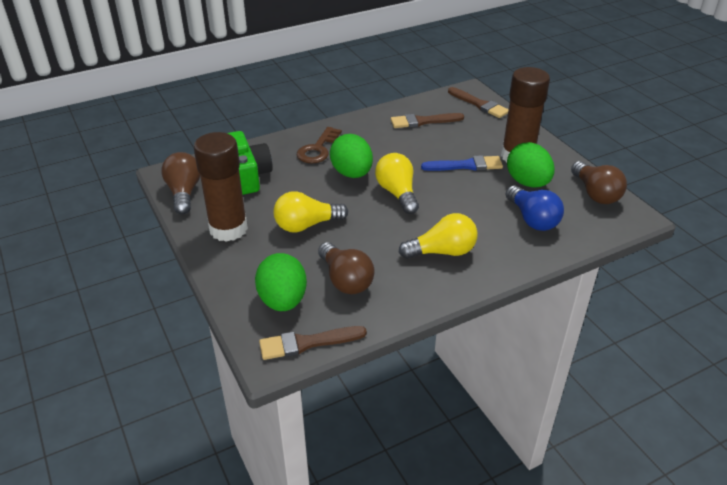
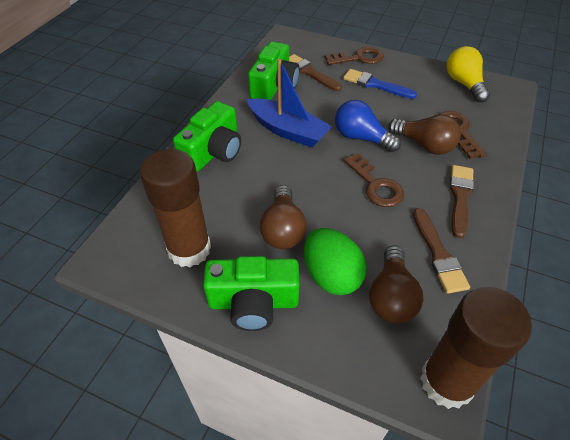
blue boat: none = 0 -> [247,59,332,148] = 1
brown key: [297,127,342,163] = 1 -> [325,47,384,65] [344,153,404,207] [439,111,487,159] = 3
green camera: [227,131,273,195] = 1 -> [173,101,241,172] [203,256,300,331] [248,41,300,100] = 3
green egg: [255,253,307,311] [330,134,373,178] [507,142,555,188] = 3 -> [304,228,367,295] = 1
yellow light bulb: [273,191,348,232] [375,153,419,214] [399,213,478,259] = 3 -> [447,46,490,102] = 1

